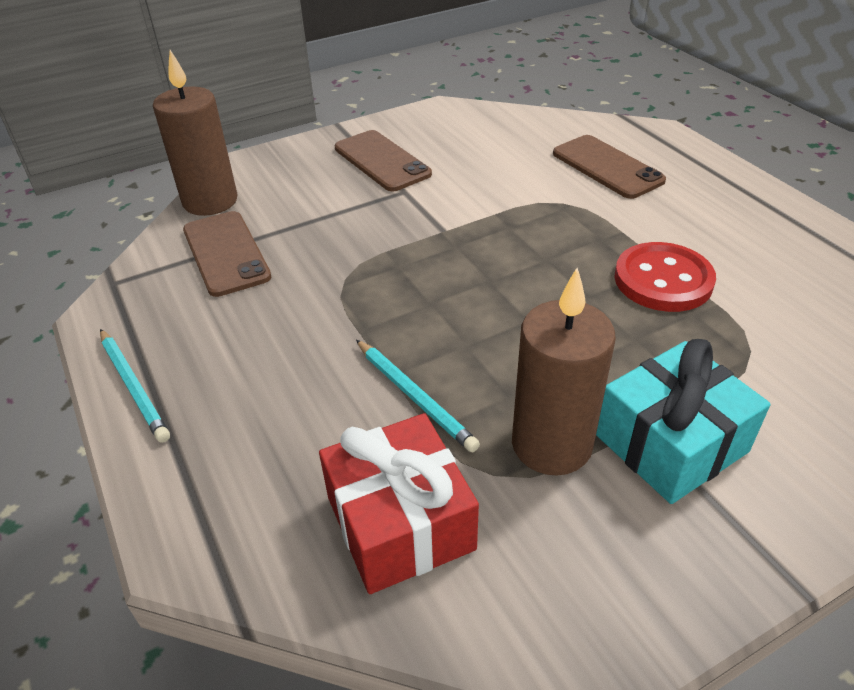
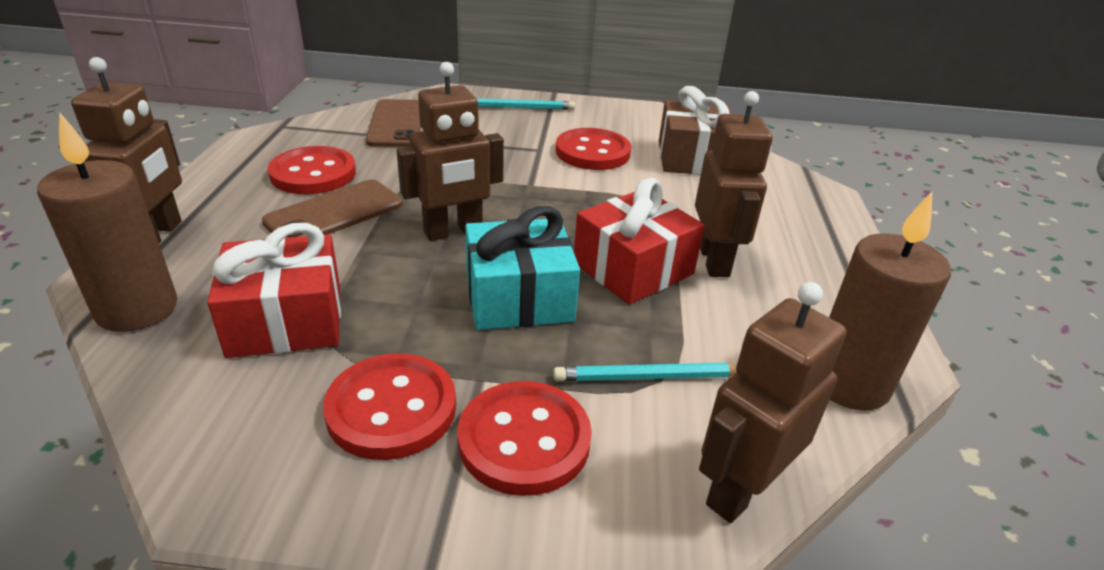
brown gift: none = 0 -> [659,86,733,175] = 1
brown phone: [183,211,271,297] [335,130,432,191] [553,135,666,199] = 3 -> [262,179,403,238] [366,99,421,147] = 2
brown robot: none = 0 -> [71,57,182,243] [397,62,504,241] [695,91,773,277] [699,282,847,523] = 4
red button: [614,242,716,312] = 1 -> [268,146,356,194] [323,353,456,460] [457,381,592,496] [556,128,631,170] = 4
red gift: [319,413,479,594] = 1 -> [207,223,341,358] [574,178,705,304] = 2

